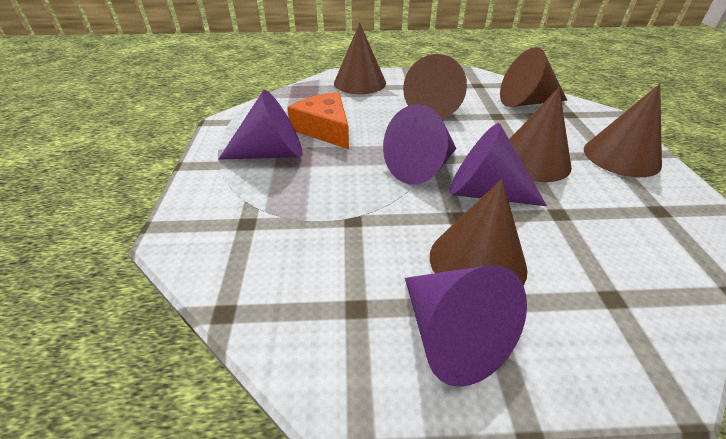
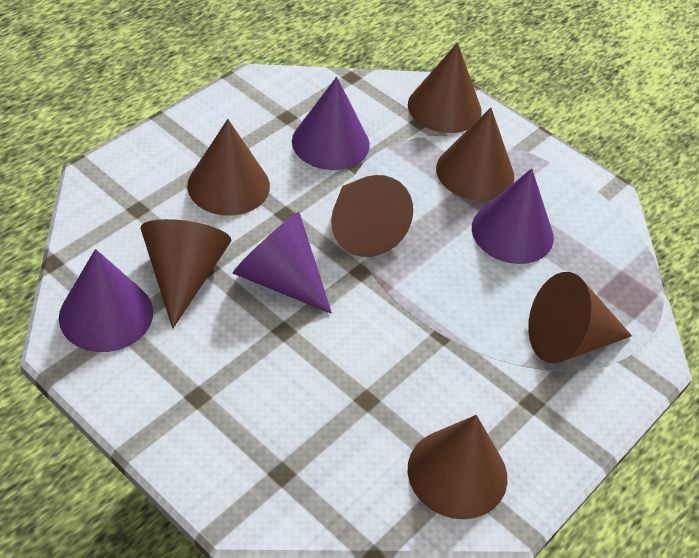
brown cone: [334,23,386,94] [403,54,467,119] [430,179,527,286] [500,47,567,107] [509,87,572,182] [584,84,662,177] = 6 -> [140,219,231,328] [187,119,270,216] [331,175,413,257] [408,43,482,133] [408,415,507,519] [436,108,514,201] [528,272,632,363] = 7
orange cheese: [287,92,349,149] = 1 -> none = 0

